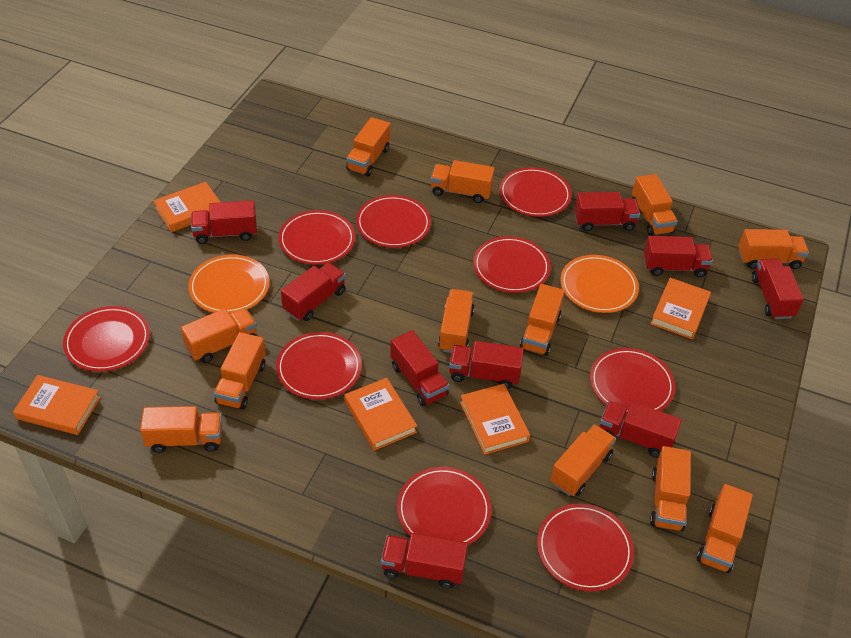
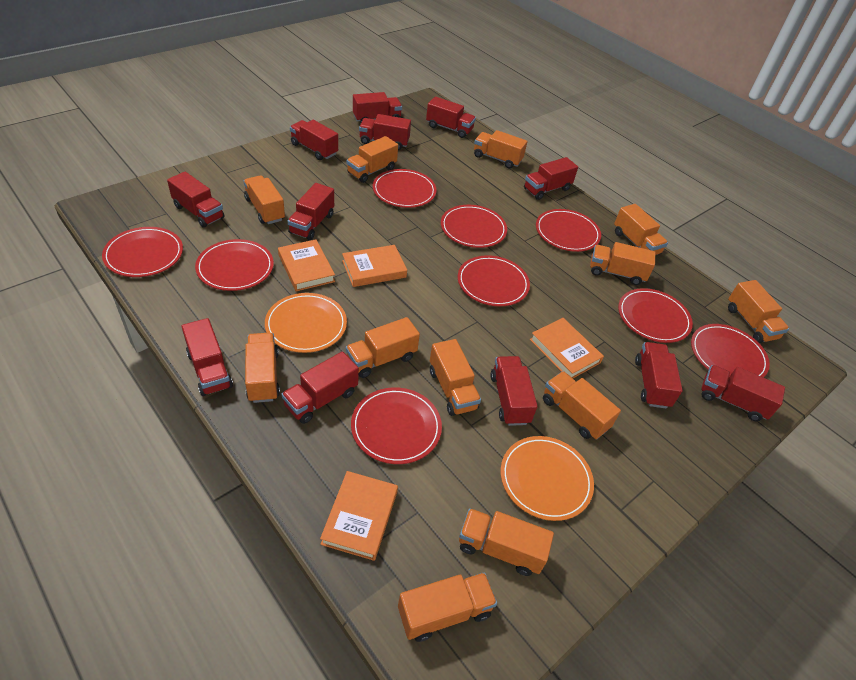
orange book: [13,375,101,435] [153,182,220,232] [344,378,417,451] [460,384,530,455] [651,278,711,339] = 5 -> [278,239,335,291] [320,471,398,561] [342,245,407,287] [530,318,604,378] = 4
red truck: [191,200,257,244] [281,263,346,321] [381,533,468,588] [390,330,449,406] [449,341,524,389] [574,192,640,231] [599,401,681,458] [644,236,713,277] [752,259,804,319] = 9 -> [167,172,224,228] [181,318,233,396] [281,351,359,424] [288,183,334,240] [290,120,338,160] [353,92,402,122] [359,114,411,150] [426,97,476,138] [490,356,538,426] [524,157,578,200] [635,342,683,409] [701,365,785,421] = 12

